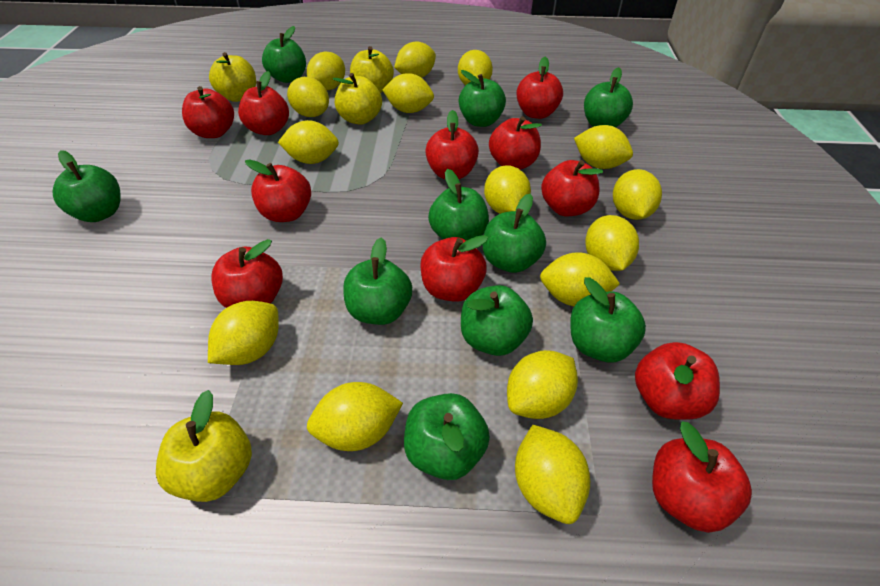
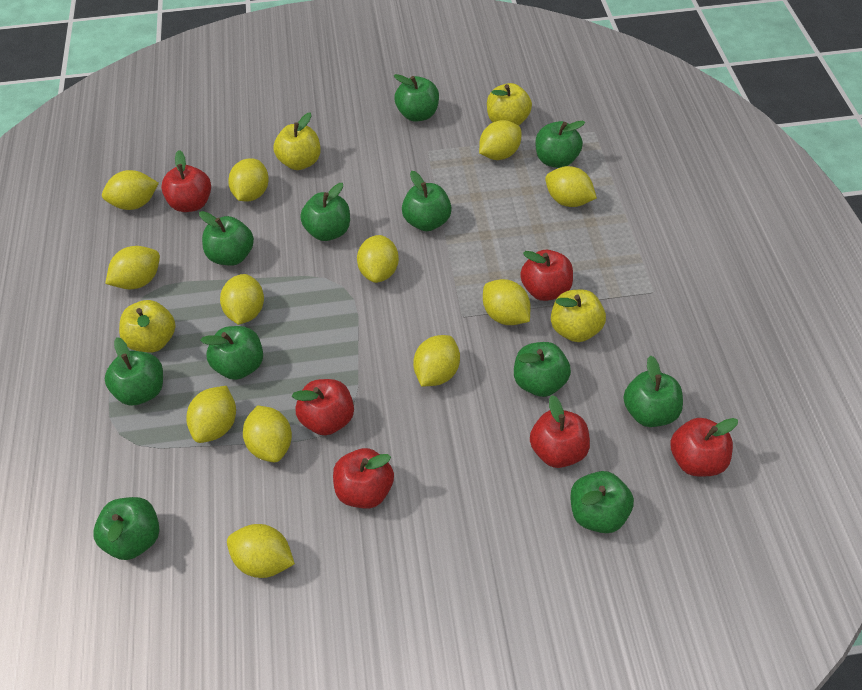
green apple: [53,150,121,222] [262,26,306,83] [343,237,412,325] [404,393,490,480] [428,169,489,241] [459,70,506,127] [461,285,533,356] [483,194,546,273] [570,277,646,362] [584,67,633,127] = 10 -> [93,497,159,560] [105,337,163,406] [199,211,254,266] [200,326,263,380] [300,183,350,241] [394,74,439,122] [402,171,452,231] [514,342,571,397] [535,121,585,168] [570,471,634,533] [623,356,683,427] = 11
red apple: [182,86,234,138] [211,239,283,308] [238,71,289,135] [245,159,311,222] [420,235,489,302] [425,110,479,179] [489,116,542,170] [516,57,563,119] [541,160,603,216] [635,342,720,420] [652,422,752,533] = 11 -> [161,150,211,212] [292,379,354,435] [333,448,394,508] [520,250,573,301] [530,395,590,468] [670,418,738,477] = 6
yellow lemon: [208,301,279,365] [278,120,339,164] [287,77,329,117] [307,52,345,90] [307,382,403,451] [382,73,434,113] [394,42,436,78] [458,50,493,85] [484,165,531,214] [507,350,578,419] [515,425,590,524] [540,252,620,306] [574,125,633,169] [585,215,639,271] [613,169,662,220] = 15 -> [102,170,159,210] [105,246,160,289] [186,386,236,443] [220,274,264,325] [227,524,295,578] [228,158,269,201] [243,405,292,462] [357,235,399,283] [413,335,460,386] [479,120,521,160] [483,279,531,325] [545,166,597,207] = 12

